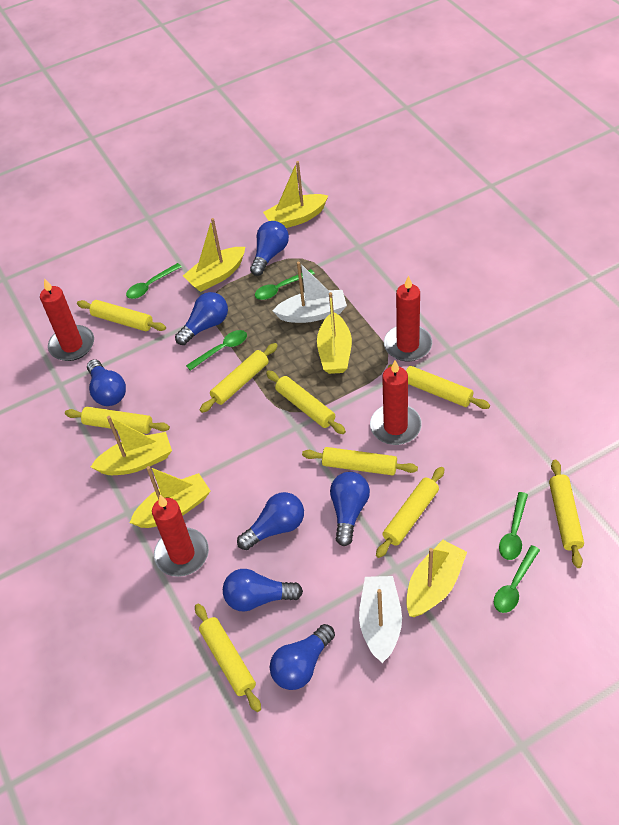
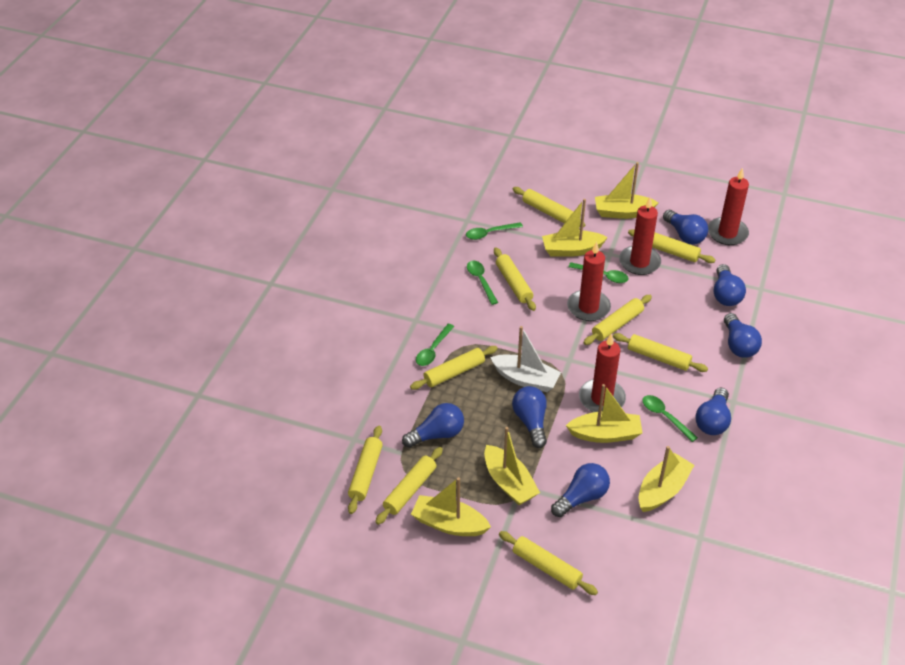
white boat: [273,262,347,323] [359,576,402,663] = 2 -> [490,326,561,392] = 1

